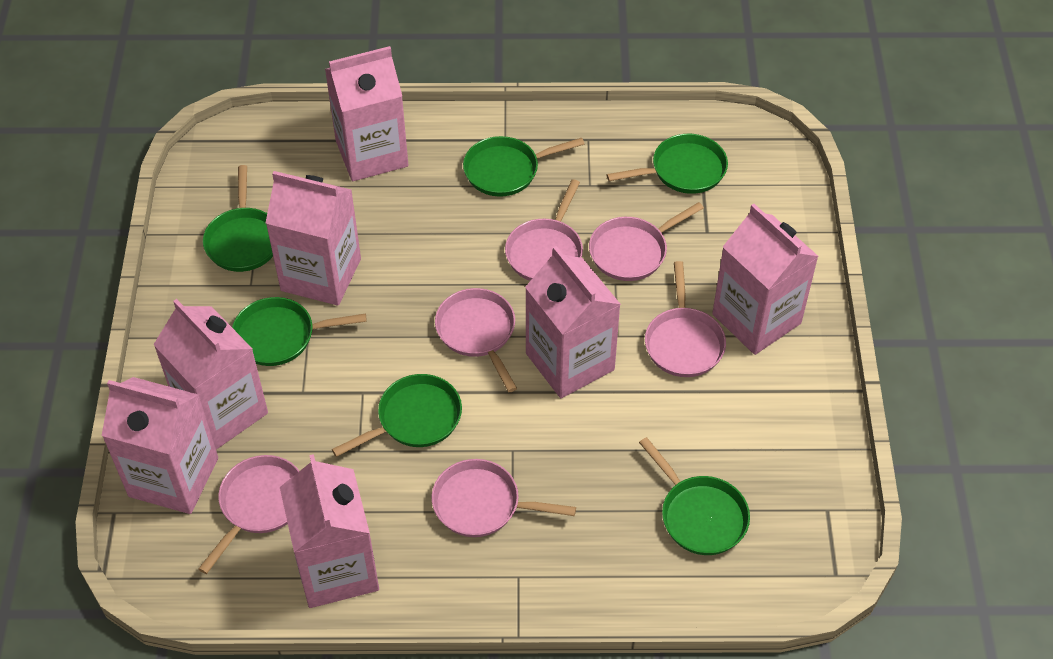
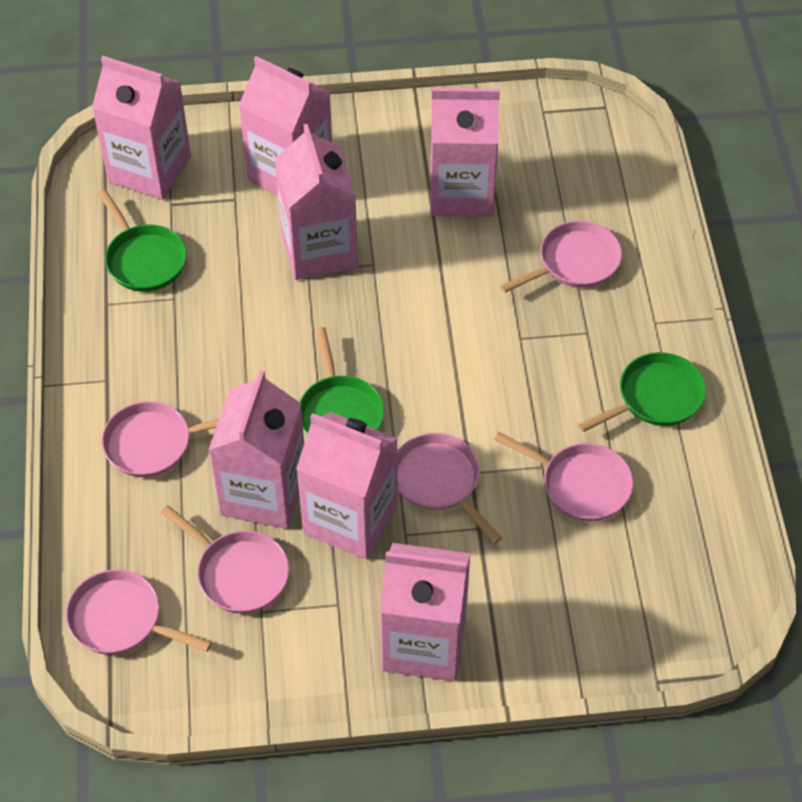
green pan: [203,165,273,272] [232,297,367,366] [332,374,462,457] [463,136,584,197] [607,134,728,194] [639,437,750,555] = 6 -> [98,189,187,292] [300,327,384,434] [578,352,706,432] = 3

